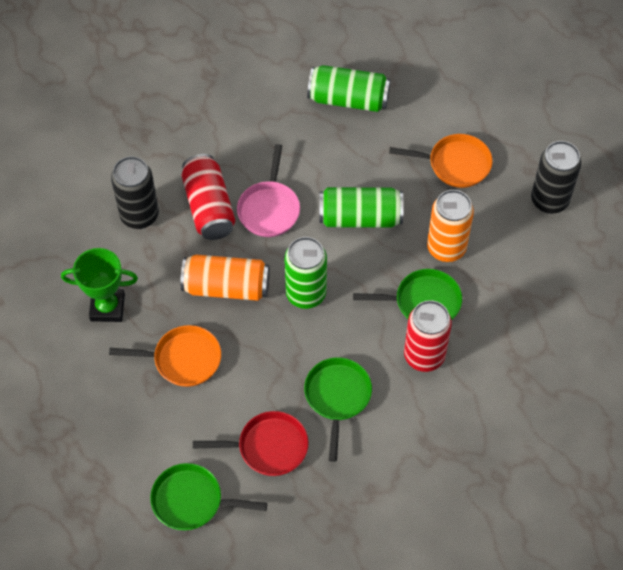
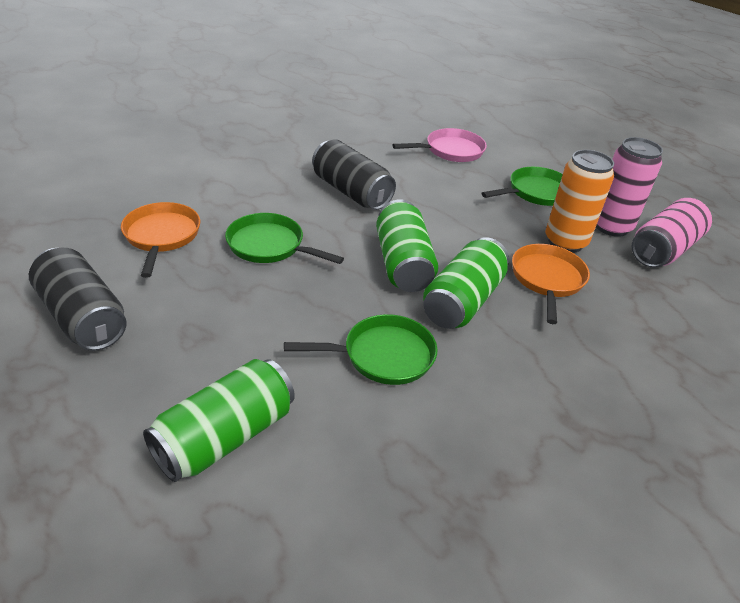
green trophy: [61,248,138,322] = 1 -> none = 0
orange can: [180,255,270,301] [427,190,474,262] = 2 -> [545,150,614,253] = 1
pink can: none = 0 -> [596,137,663,237] [632,198,712,268] = 2
red can: [182,154,235,240] [404,300,452,372] = 2 -> none = 0
red pan: [193,411,308,476] = 1 -> none = 0

